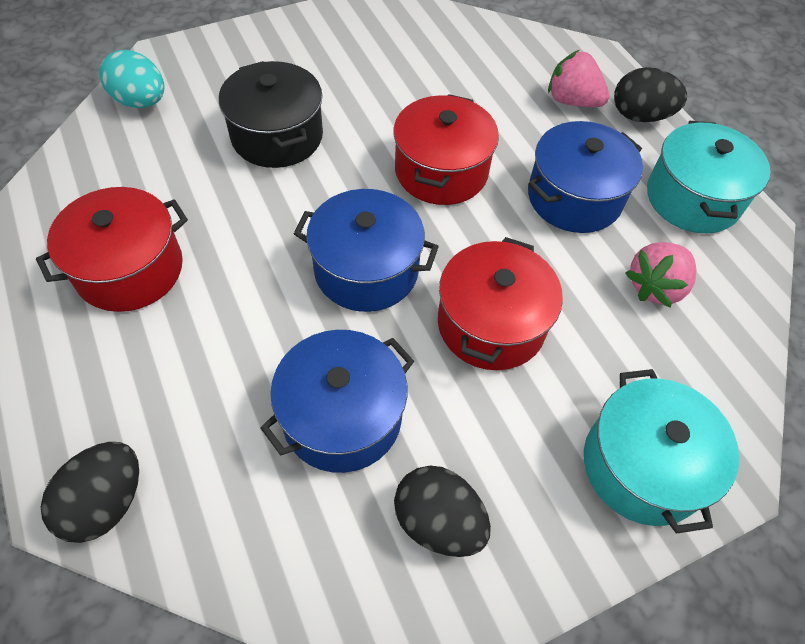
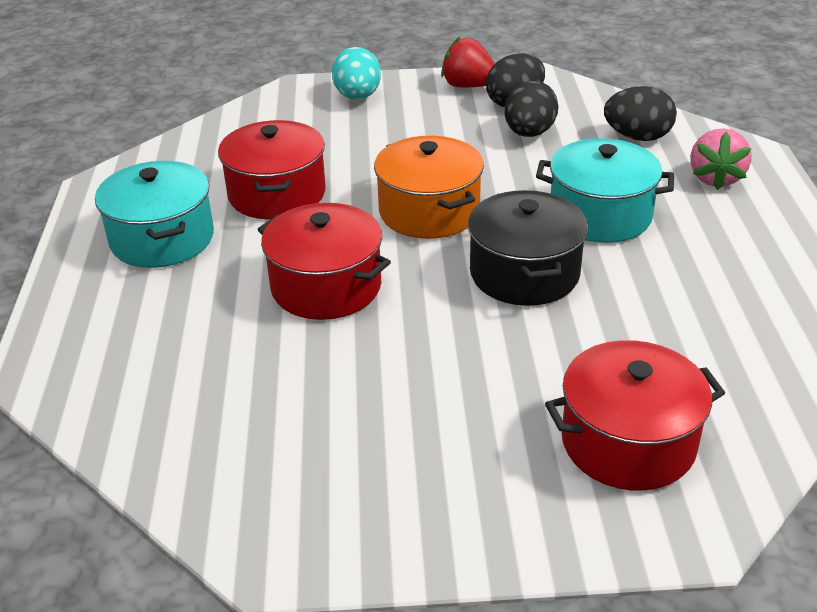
blue pot: [260,330,414,473] [294,189,439,312] [528,121,643,233] = 3 -> none = 0
orange pot: none = 0 -> [374,136,484,239] = 1
pink strawberry: [548,50,610,107] [626,242,696,308] = 2 -> [690,128,751,190] = 1
red strawberry: none = 0 -> [441,37,495,87] = 1

